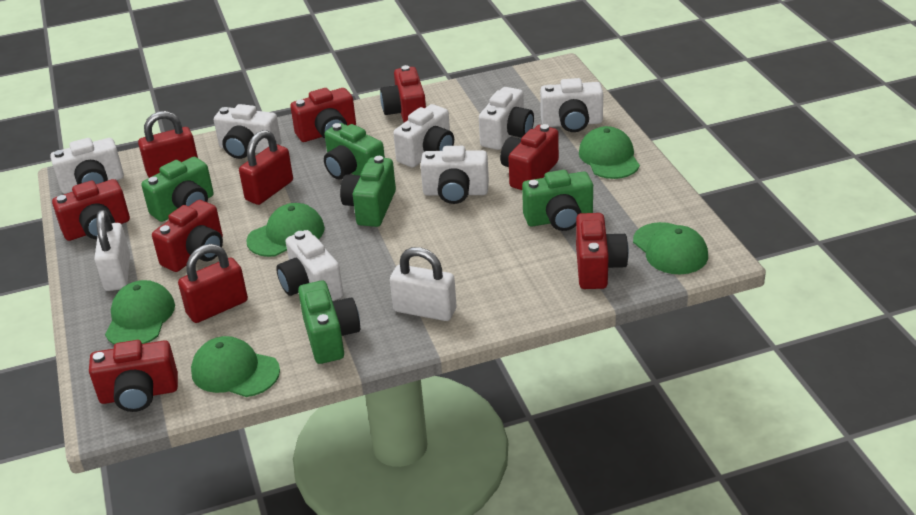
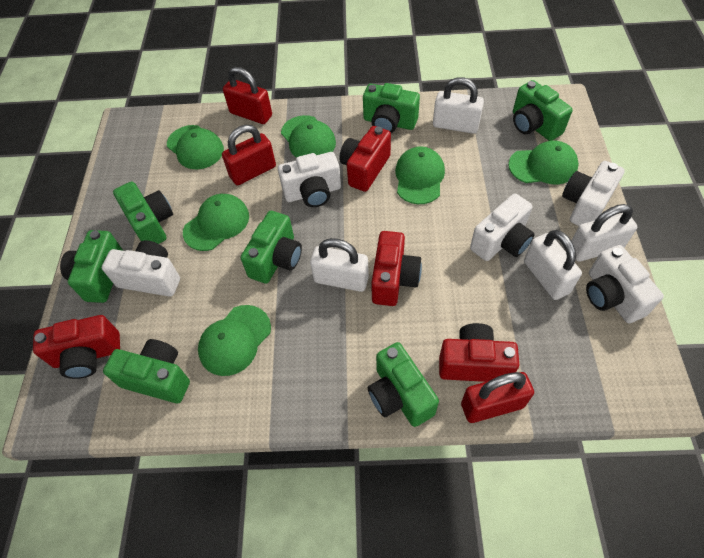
green camera: [141,157,214,222] [298,281,360,364] [324,123,385,179] [340,156,396,227] [522,170,593,231] = 5 -> [60,230,123,303] [103,339,190,403] [113,182,173,244] [241,211,302,284] [363,83,420,133] [368,342,439,427] [513,80,573,141] = 7
green cap: [105,280,175,345] [191,336,280,397] [246,203,325,257] [579,126,640,179] [633,222,708,275] = 5 -> [167,125,224,169] [183,194,249,251] [198,305,271,376] [281,115,336,158] [395,146,445,204] [508,141,579,184] = 6
red camera: [52,179,130,241] [89,340,178,412] [152,200,223,272] [290,88,356,142] [380,65,426,123] [500,124,559,190] [576,213,629,289] = 7 -> [33,315,120,379] [339,126,391,192] [371,231,422,306] [439,323,519,382] = 4
white camera: [50,138,124,194] [214,104,281,159] [276,230,343,301] [393,104,454,167] [421,146,489,204] [479,87,534,150] [540,78,603,132] = 7 -> [102,240,180,297] [278,152,341,207] [470,193,535,261] [562,161,625,226] [586,245,664,323] = 5
white padlock: [94,210,130,291] [390,247,457,321] = 2 -> [310,238,369,292] [433,77,484,134] [524,230,582,300] [572,204,637,262] = 4

